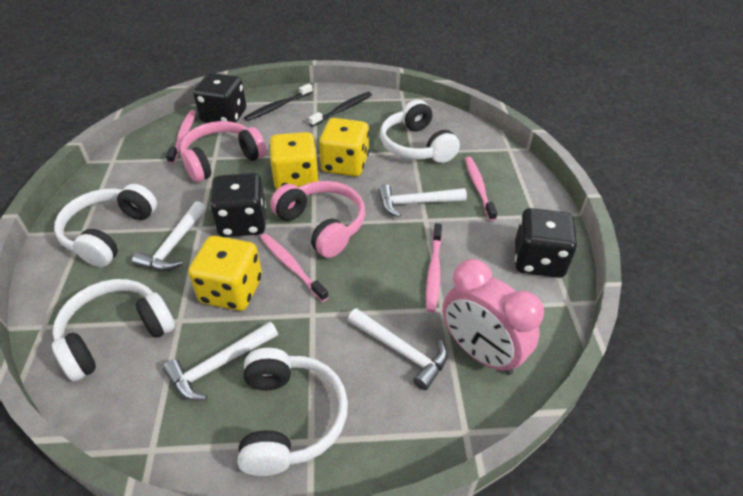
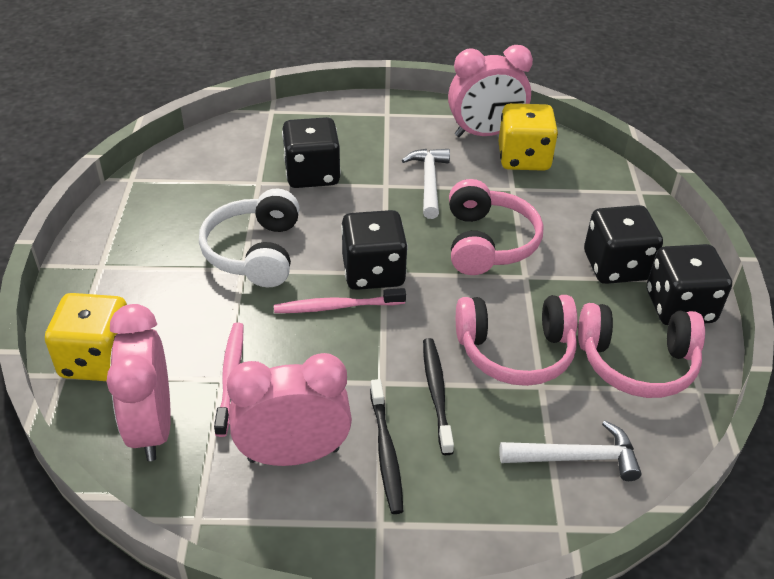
black dice: [193,73,246,123] [210,173,266,237] [515,208,577,278] = 3 -> [282,117,341,188] [341,210,408,290] [584,205,663,284] [647,244,732,325] = 4
pink clock: [442,259,544,375] = 1 -> [107,304,171,461] [227,353,352,466] [448,45,533,137] = 3
pink headphones: [180,121,266,182] [270,181,365,258] = 2 -> [449,179,543,275] [456,295,578,386] [578,303,705,398] = 3
pink toothbrush: [166,110,196,164] [260,234,329,302] [426,223,442,312] [465,157,497,221] = 4 -> [214,323,243,437] [274,288,406,313] = 2
white hammer: [132,201,206,271] [163,322,278,401] [348,308,448,390] [379,184,467,217] = 4 -> [402,149,450,219] [499,421,642,481] = 2
white headphones: [52,279,175,381] [54,184,157,267] [238,348,348,476] [380,100,460,163] = 4 -> [199,189,300,288] = 1
yellow dice: [188,236,262,311] [269,132,319,190] [319,118,369,177] = 3 -> [45,293,127,381] [498,103,558,171] = 2

